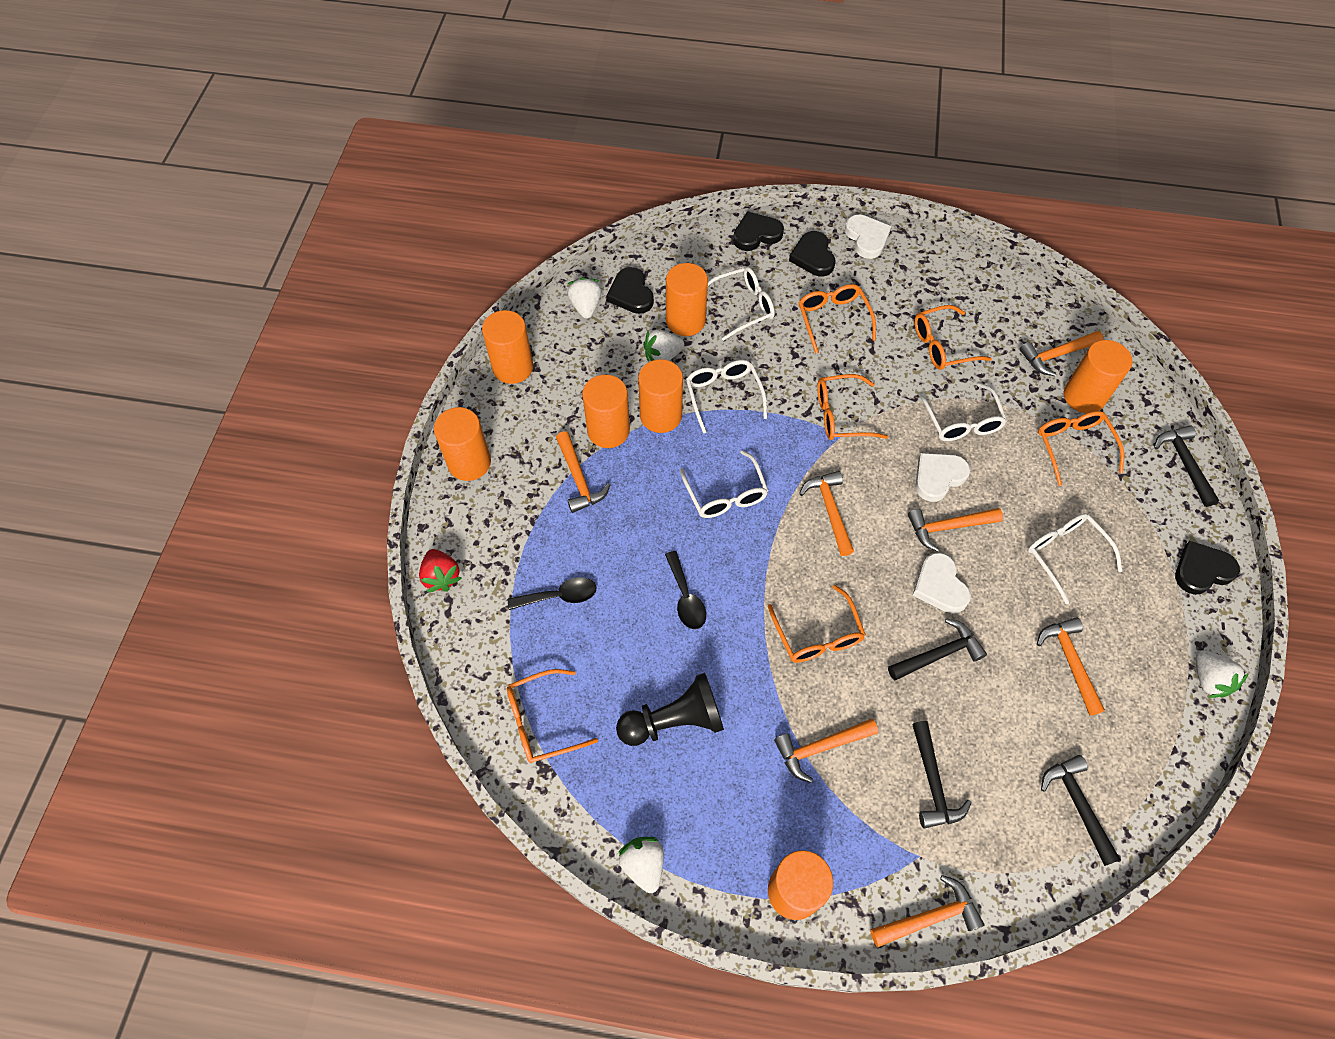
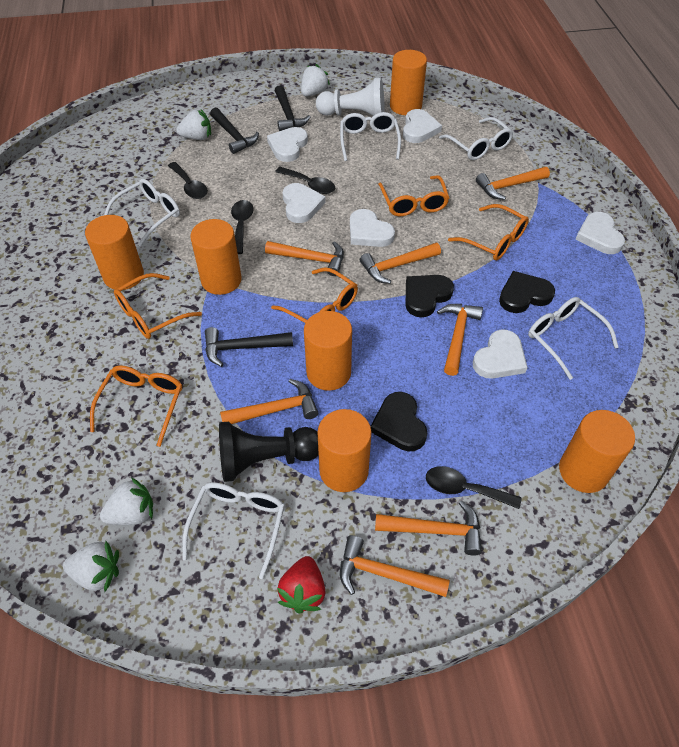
black hammer: [888,619,987,680] [912,721,972,828] [1041,755,1120,866] [1154,425,1219,507] = 4 -> [205,327,293,367] [210,107,259,154] [275,85,311,131] = 3
black heart: [606,267,654,314] [733,211,784,251] [789,231,836,276] [1175,541,1240,595] = 4 -> [370,392,427,451] [406,275,454,317] [499,271,555,313] = 3
black spoon: [508,577,596,610] [665,551,706,629] = 2 -> [168,162,208,199] [231,200,253,254] [275,167,335,194] [426,466,521,509] = 4
orange cylinder: [434,407,491,481] [482,310,533,384] [582,375,630,448] [638,359,683,433] [666,263,708,336] [768,850,833,920] [1064,340,1132,413] = 7 -> [85,215,144,290] [190,219,242,295] [304,311,352,391] [317,409,372,492] [390,50,427,115] [559,410,635,493] = 6
orange glasses: [507,669,598,763] [768,585,866,663] [798,284,876,354] [817,374,888,440] [915,305,992,370] [1038,411,1124,486] = 6 -> [90,365,182,447] [114,273,202,339] [271,267,358,323] [378,175,449,216] [448,204,529,260] = 5
white heart: [845,214,891,259] [913,553,971,614] [915,453,970,502] = 3 -> [267,127,308,162] [283,183,325,223] [350,209,395,247] [403,109,442,143] [473,329,528,379] [575,212,625,254] = 6
white pawn: none = 0 -> [316,77,385,116] = 1

